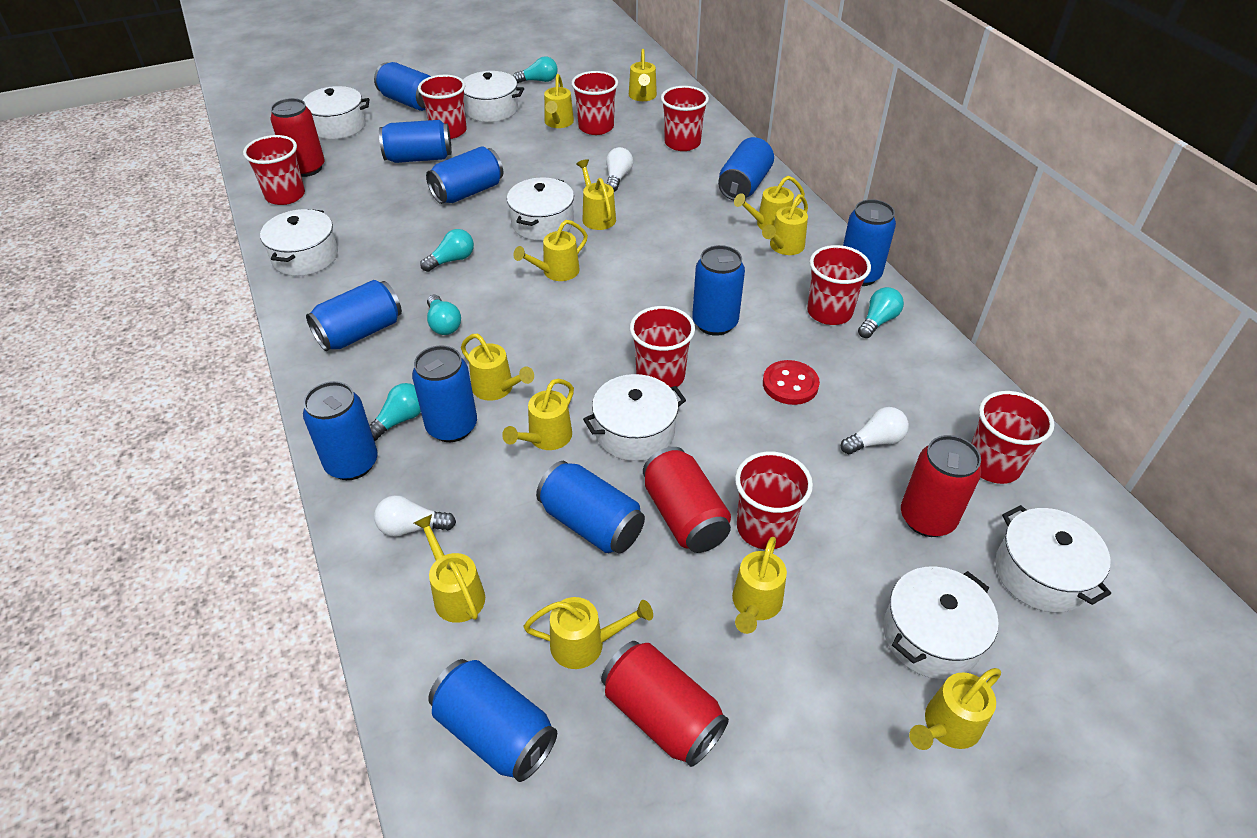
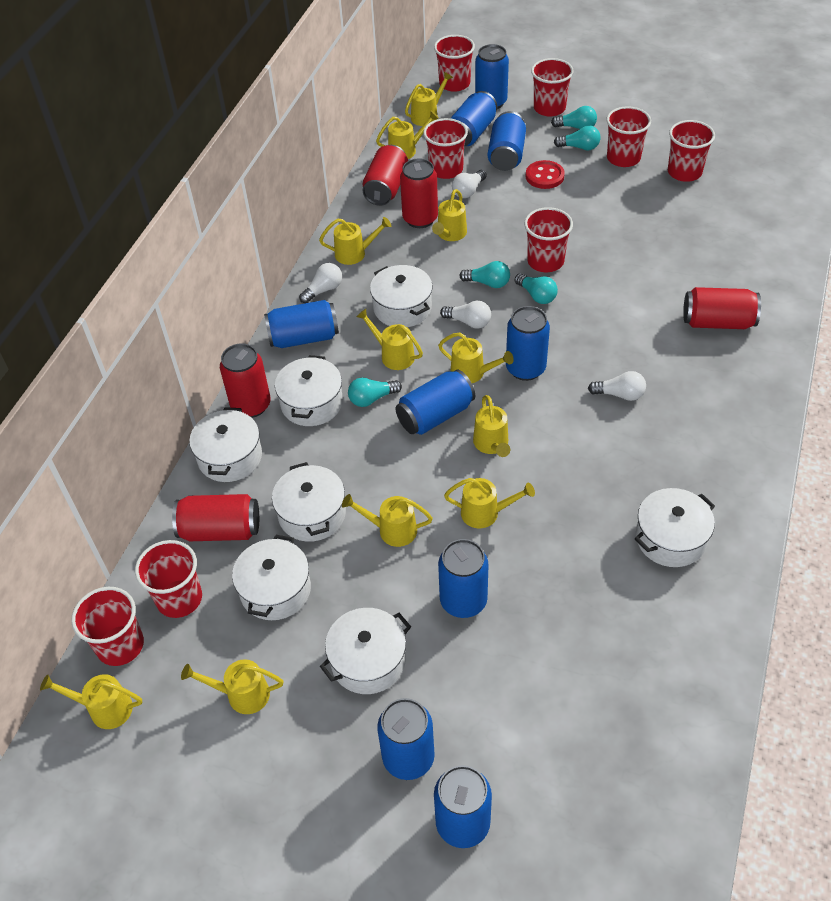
blue can: [303,381,378,480] [306,280,402,351] [374,62,431,111] [379,120,452,163] [412,345,477,442] [426,146,503,204] [428,659,557,782] [536,461,645,553] [692,245,745,336] [718,137,774,201] [843,199,896,286] = 11 -> [264,300,339,348] [377,698,435,780] [395,370,475,435] [434,765,492,848] [438,539,488,618] [451,91,497,146] [475,44,509,109] [488,111,526,171] [506,306,550,381] = 9
red can: [271,98,325,177] [601,641,729,767] [643,447,731,553] [901,435,981,537] = 4 -> [172,494,259,541] [220,343,271,418] [363,145,408,206] [400,158,438,228] [683,287,761,329] = 5
white light bulb: [374,495,456,537] [606,147,633,192] [841,407,909,455] = 3 -> [299,263,342,303] [440,301,491,328] [452,170,487,198] [588,371,646,401] = 4
yellow watering can: [414,514,485,623] [461,334,534,401] [502,379,574,450] [513,220,588,281] [524,597,653,669] [544,74,574,128] [576,159,616,230] [629,49,657,101] [732,537,787,634] [734,176,805,230] [762,194,808,255] [909,668,1001,750] = 12 -> [40,674,142,729] [181,659,283,714] [319,217,391,265] [342,494,433,547] [356,309,423,370] [376,111,439,159] [405,72,453,126] [432,189,467,241] [438,332,514,383] [444,478,535,528] [473,395,510,457] = 11

